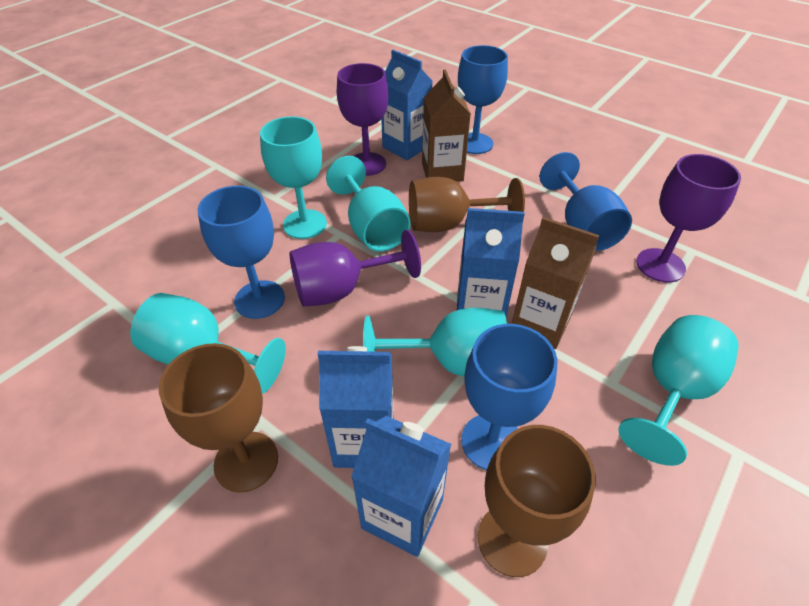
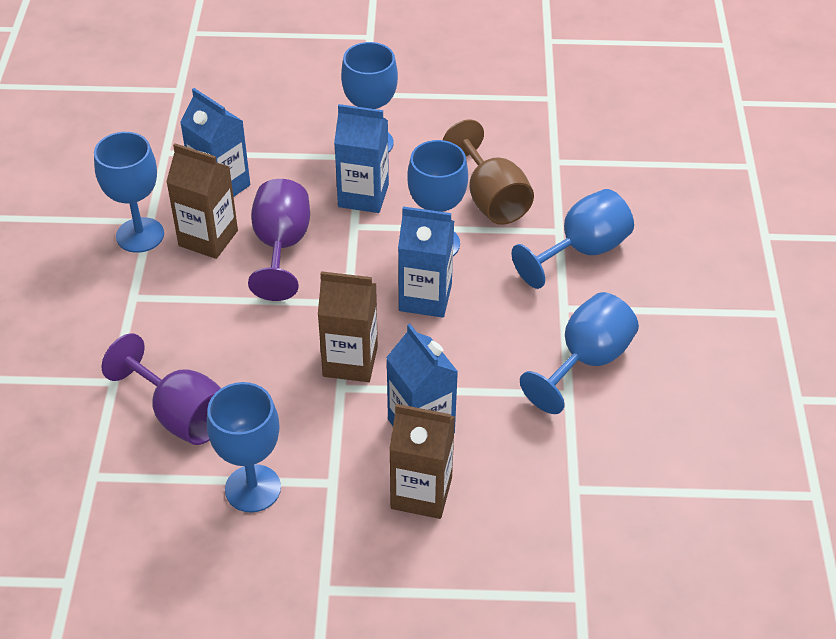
blue goblet: [198,186,285,319] [458,45,508,154] [461,324,557,470] [540,152,632,251] = 4 -> [94,132,164,253] [207,382,281,512] [341,42,398,153] [407,140,468,256] [512,189,634,289] [520,292,639,414] = 6
brown carton: [422,69,471,182] [512,217,599,349] = 2 -> [166,143,238,259] [318,271,378,382] [389,404,455,519] = 3
brown goblet: [159,343,278,493] [409,177,525,232] [478,425,596,577] = 3 -> [443,119,534,225] = 1
purple goblet: [289,230,421,307] [337,63,389,176] [636,154,741,283] = 3 -> [102,333,221,445] [248,179,310,301] = 2
turquoise goblet: [130,293,286,394] [260,116,327,239] [326,156,410,252] [363,308,507,376] [618,315,739,466] = 5 -> none = 0

